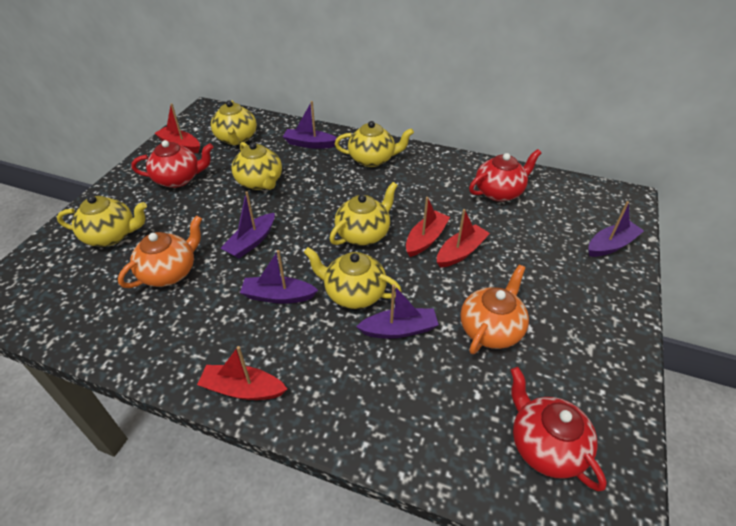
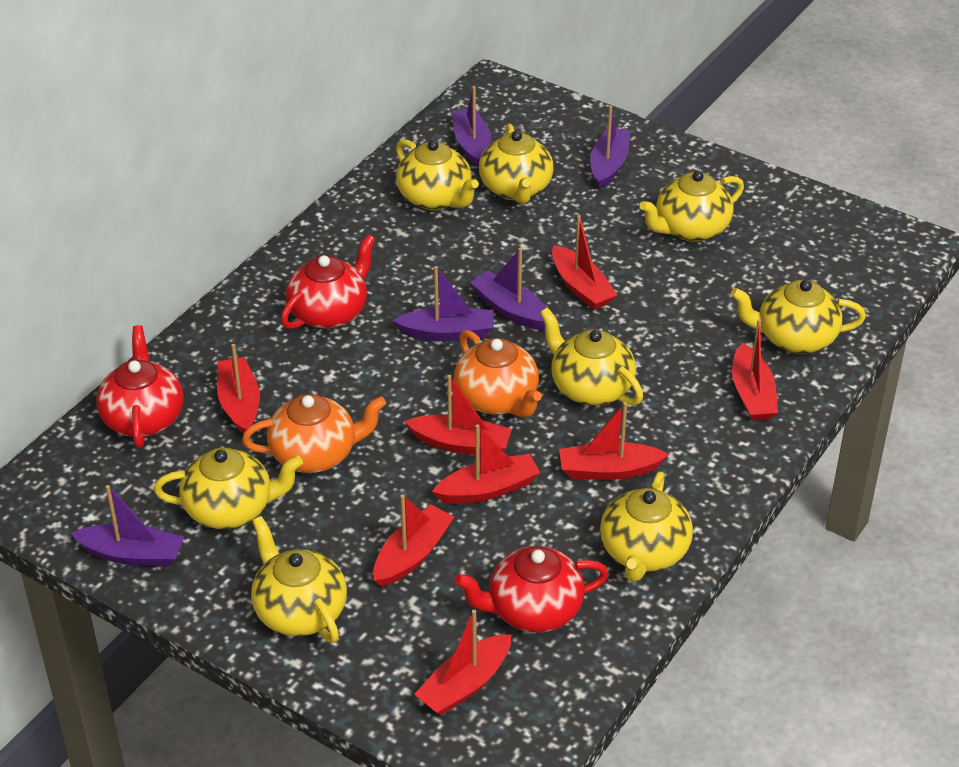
red boat: [155,103,200,153] [197,346,287,400] [406,197,450,257] [437,209,490,268] = 4 -> [217,344,260,434] [373,494,454,587] [405,374,512,455] [414,610,511,715] [432,424,540,504] [552,215,617,310] [559,402,669,480] [732,319,778,421] = 8
yellow teapot: [57,195,147,247] [211,100,257,145] [231,142,282,190] [304,247,402,309] [329,182,398,246] [335,121,414,167] = 6 -> [154,448,303,529] [251,516,347,643] [396,139,479,210] [479,124,554,204] [540,307,643,406] [600,471,693,582] [639,171,744,242] [731,280,866,354] = 8

